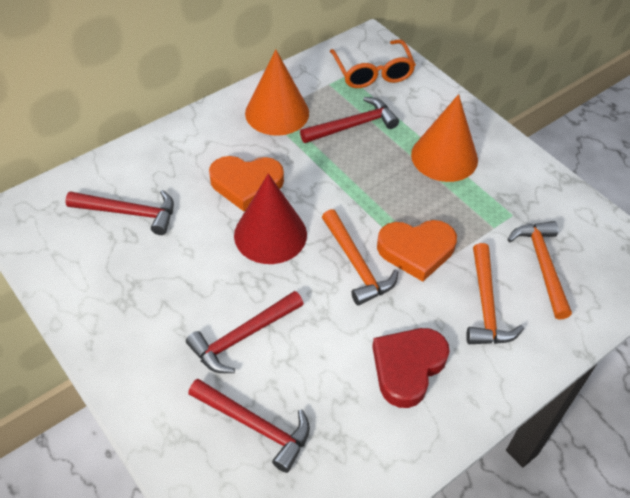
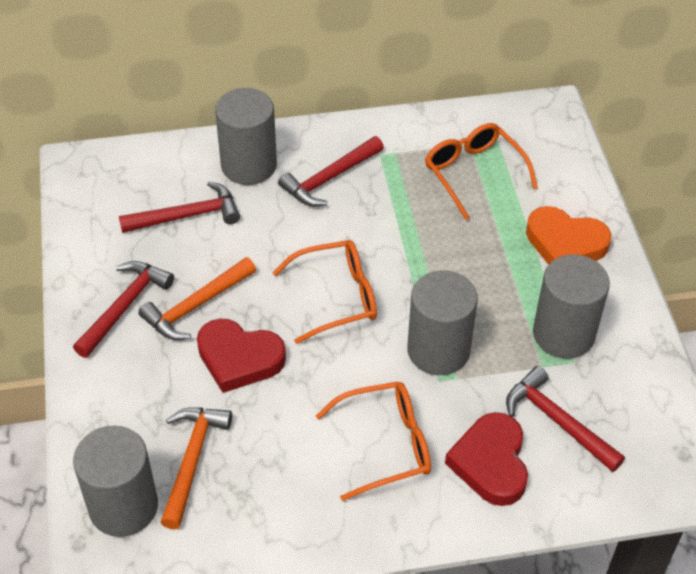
grey cylinder: none = 0 -> [73,426,158,537] [215,88,277,185] [407,270,478,375] [533,254,610,359] = 4
orange cone: [245,49,309,136] [411,94,478,182] = 2 -> none = 0
orange glasses: [330,39,416,88] = 1 -> [273,240,377,344] [316,381,431,501] [425,123,538,220] = 3
orange hammer: [322,209,398,306] [466,243,524,344] [508,221,572,320] = 3 -> [138,257,256,340] [160,407,232,530] = 2
orange heart: [209,156,284,211] [377,220,457,282] = 2 -> [526,206,611,265] = 1
red cone: [234,173,307,264] = 1 -> none = 0
red heart: [372,328,450,408] = 1 -> [197,319,286,393] [445,412,528,506] = 2

